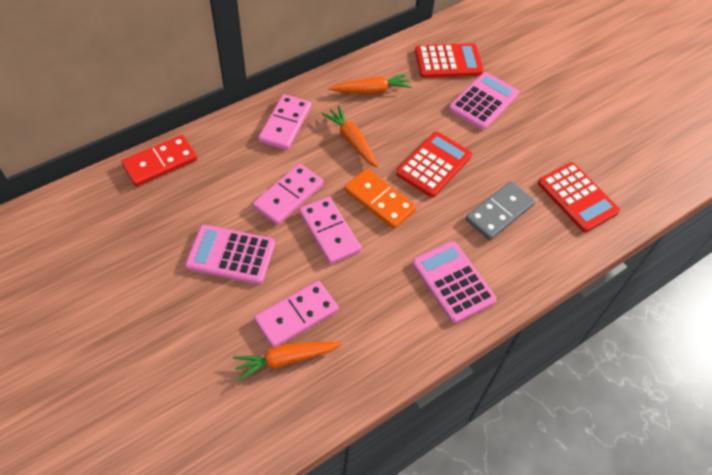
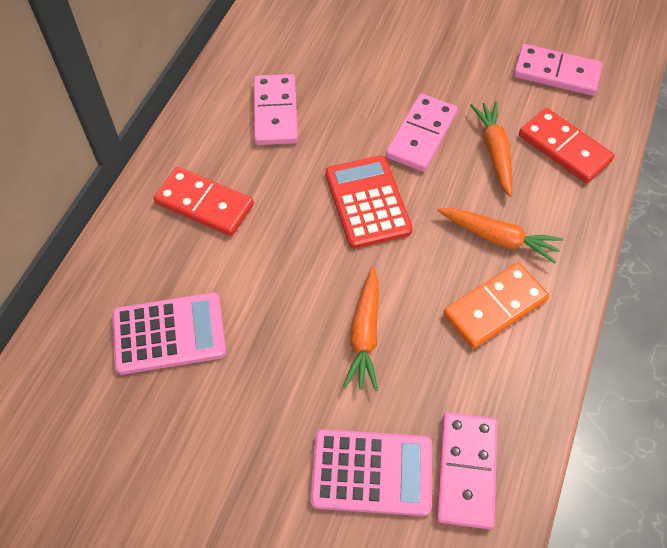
grey domino: [465,181,535,240] = 1 -> none = 0
pink calculator: [185,225,275,284] [412,241,497,323] [449,72,519,130] = 3 -> [112,293,226,375] [310,429,432,516] = 2
red calculator: [396,132,472,198] [415,43,484,78] [538,162,620,232] = 3 -> [325,155,413,249] = 1
red domino: [121,135,197,187] = 1 -> [153,167,254,236] [519,108,615,183] = 2

